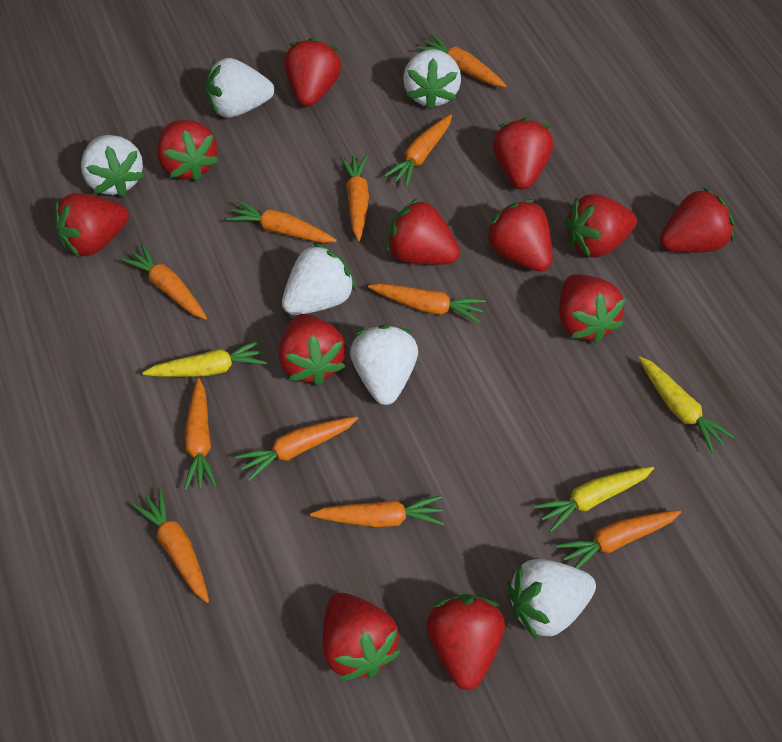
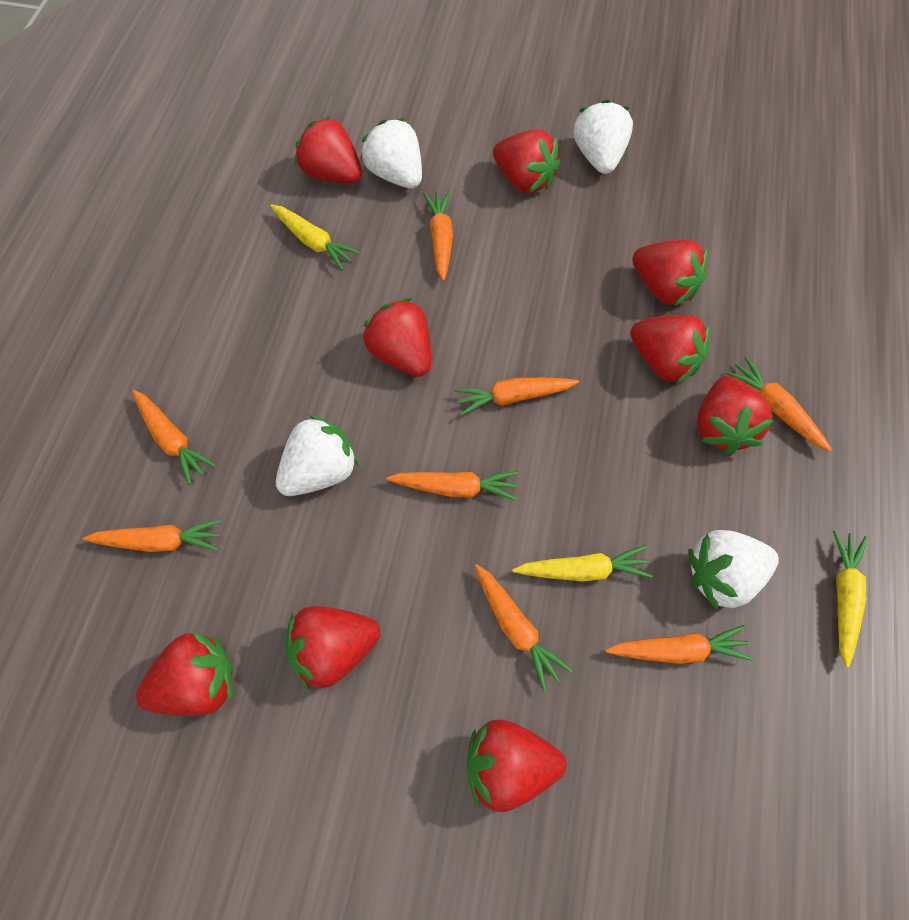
orange carrot: [121,244,207,320] [132,489,209,603] [184,378,217,490] [226,200,337,243] [235,416,358,481] [310,495,444,527] [340,155,369,241] [368,283,486,323] [384,114,452,187] [417,34,507,87] [556,510,681,569] = 11 -> [83,519,221,552] [132,390,216,485] [386,471,518,501] [423,191,453,281] [454,378,579,416] [474,564,573,691] [605,625,753,664] [726,357,832,452] = 8
red strawberry: [54,193,129,257] [157,120,219,181] [279,314,346,386] [284,38,341,107] [323,593,401,681] [386,198,460,265] [427,594,505,690] [485,199,552,272] [493,118,553,190] [559,274,626,343] [565,194,637,258] [660,187,734,253] = 12 -> [136,631,233,716] [286,606,380,691] [295,116,362,184] [362,298,431,377] [467,720,566,812] [493,130,560,193] [630,314,710,384] [632,239,708,306] [697,376,773,454] = 9
white strawberry: [81,135,144,197] [206,58,274,118] [282,243,356,315] [350,325,418,405] [403,49,461,110] [507,559,596,639] = 6 -> [276,414,359,496] [361,118,422,188] [573,99,633,174] [688,530,779,610] = 4

